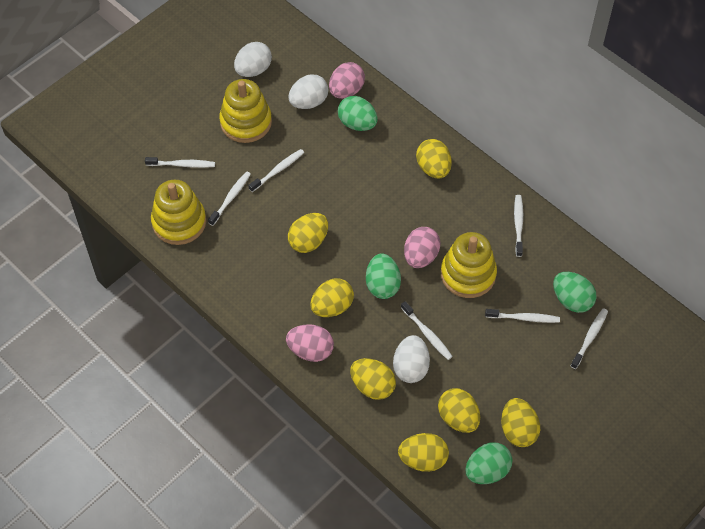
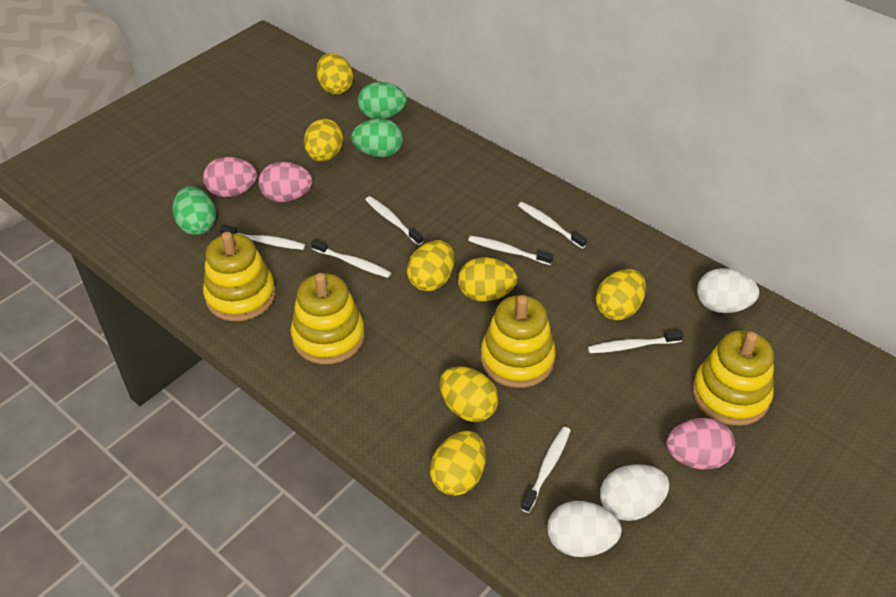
green egg: [338,96,378,131] [366,253,401,299] [465,443,512,484] [553,272,597,313] = 4 -> [172,186,216,235] [351,119,403,157] [358,82,407,119] = 3
yellow stacking toy: [151,179,206,245] [219,79,272,143] [441,232,497,298] = 3 -> [203,232,276,321] [290,273,365,364] [481,295,556,388] [693,330,774,426] = 4

